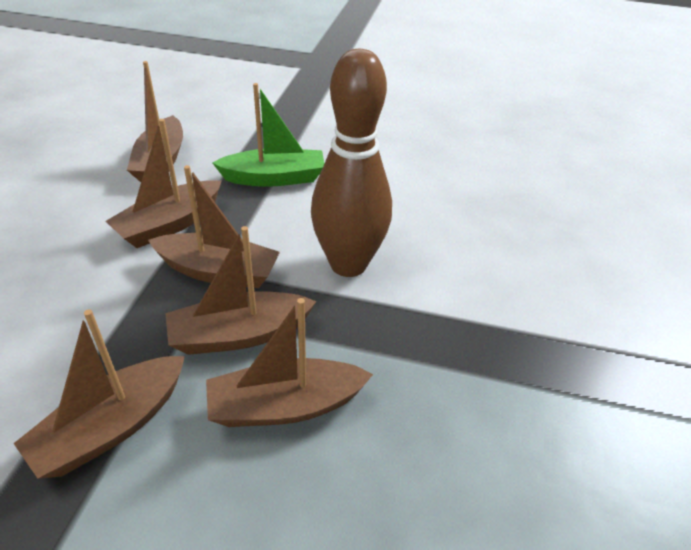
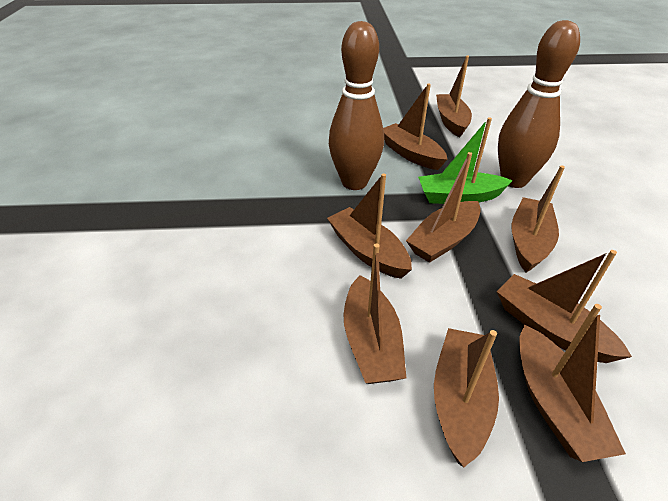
brown boat: [13,309,185,479] [106,119,221,248] [127,61,183,182] [148,165,280,288] [165,226,317,355] [206,298,373,427] = 6 -> [327,173,412,279] [344,244,406,384] [383,83,447,170] [406,152,481,263] [434,328,499,467] [436,56,472,137] [496,250,632,363] [511,165,565,272] [519,304,626,462] = 9
brown bowling pin: [311,49,392,277] = 1 -> [329,21,384,190] [498,20,580,188] = 2

